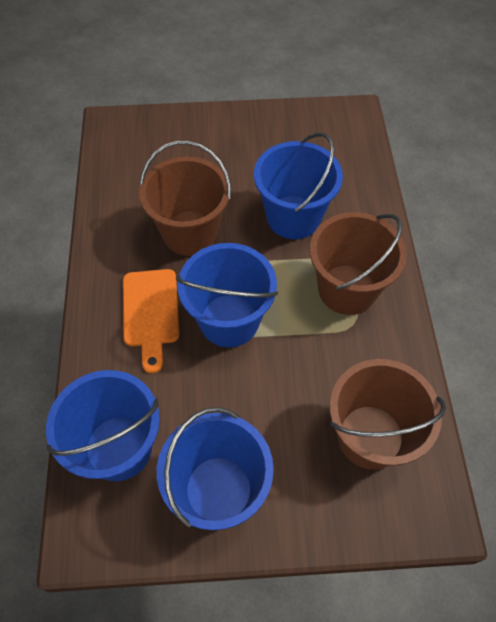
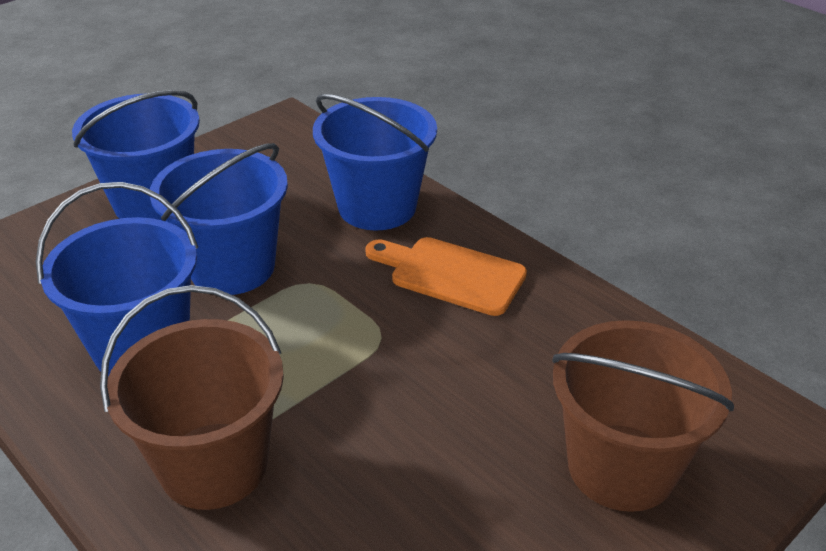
brown bucket: [139,141,231,256] [310,212,407,315] [330,359,446,470] = 3 -> [100,285,284,510] [552,320,734,512] = 2

